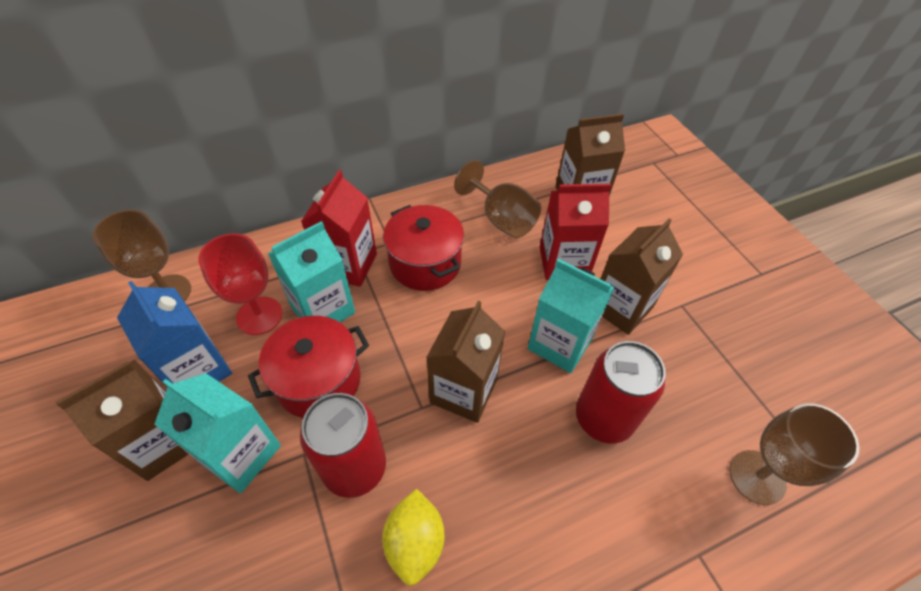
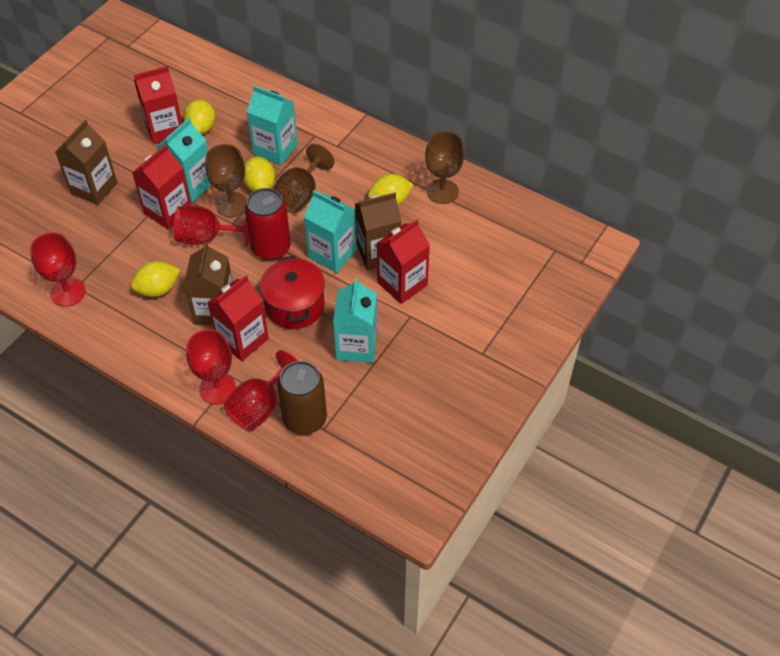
blue carton: [117,281,232,384] = 1 -> none = 0
brown can: none = 0 -> [277,361,327,435] = 1
brown carton: [56,360,188,481] [426,301,505,423] [556,114,625,196] [601,218,683,335] = 4 -> [55,120,118,205] [184,242,233,326] [355,193,401,270] = 3
red can: [300,393,386,498] [576,341,665,444] = 2 -> [245,188,291,261] = 1
red carton: [301,170,377,287] [540,184,611,280] = 2 -> [132,144,191,230] [134,66,182,144] [207,275,269,361] [377,219,430,304] = 4
red goblet: [198,234,283,335] = 1 -> [30,232,86,307] [174,205,249,246] [186,329,236,405] [224,350,298,431] = 4
red pot: [248,316,369,418] [383,205,464,291] = 2 -> [260,255,325,329] = 1
turquoise carton: [154,373,281,493] [268,221,355,322] [528,258,614,373] = 3 -> [156,118,212,203] [247,85,298,165] [304,190,357,273] [333,278,377,363] = 4
yellow lemon: [382,489,445,586] = 1 -> [131,261,180,297] [183,100,215,134] [243,157,275,191] [368,174,414,205] = 4

